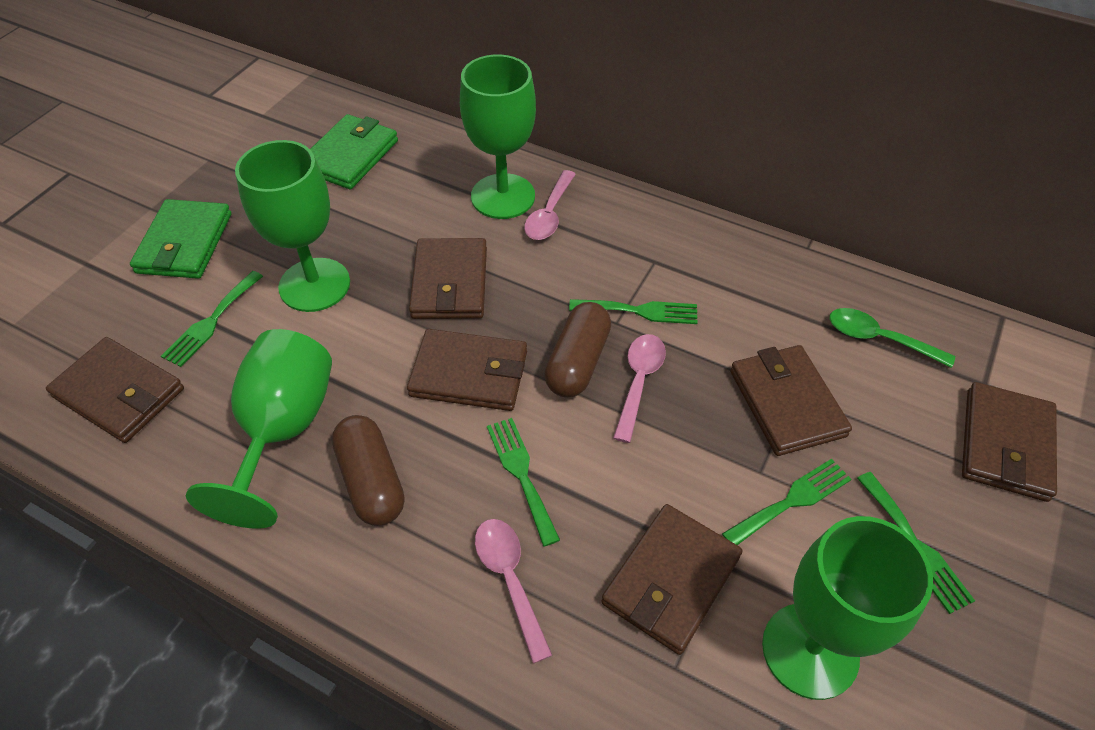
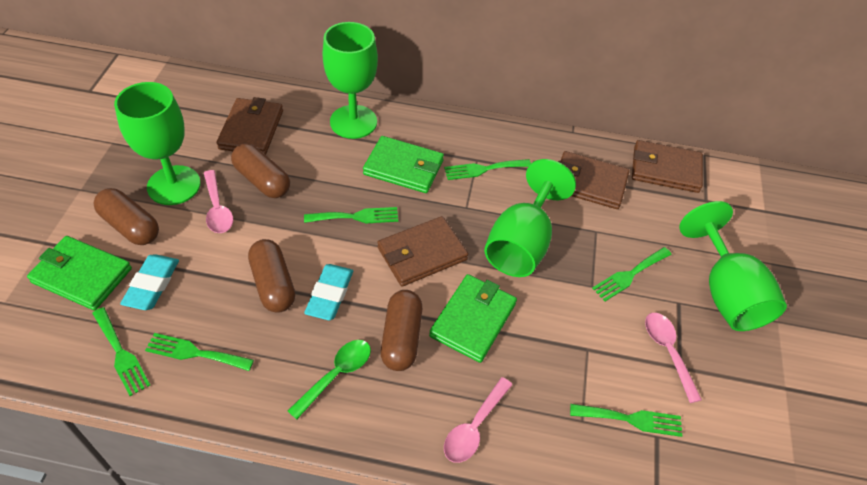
brown capsule: [332,415,405,526] [544,302,611,397] = 2 -> [94,188,159,245] [231,143,290,198] [248,239,295,313] [381,290,422,371] = 4
brown wallet: [46,337,184,443] [407,329,527,411] [409,238,487,319] [601,504,742,655] [730,345,852,456] [962,382,1057,502] = 6 -> [216,97,283,155] [377,216,468,287] [558,151,630,209] [632,140,703,193] = 4
green fork: [161,271,263,367] [487,418,560,546] [569,299,698,324] [722,459,851,545] [857,472,975,614] = 5 -> [92,307,150,396] [145,333,254,371] [304,207,398,223] [444,159,531,180] [570,404,682,437] [592,247,672,301] = 6
green wallet: [130,199,232,279] [310,114,398,189] = 2 -> [27,236,132,311] [363,136,444,193] [429,274,517,363] = 3
turquoise eraser: none = 0 -> [120,255,179,310] [304,264,353,320] = 2

